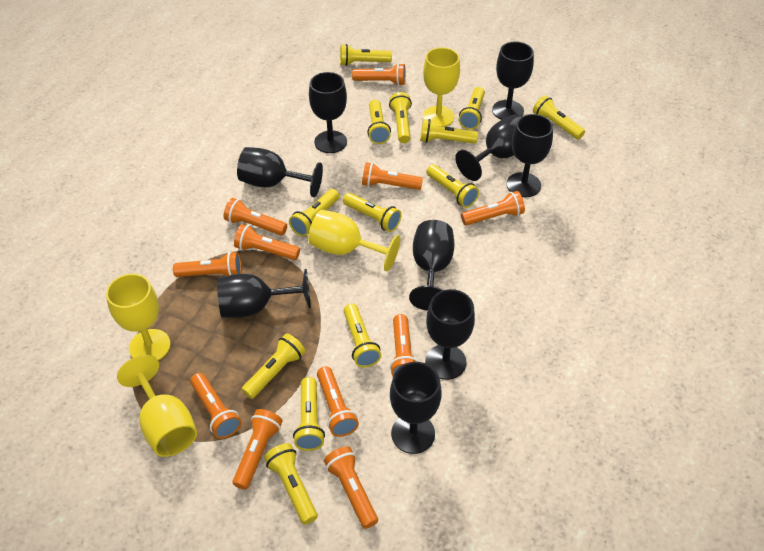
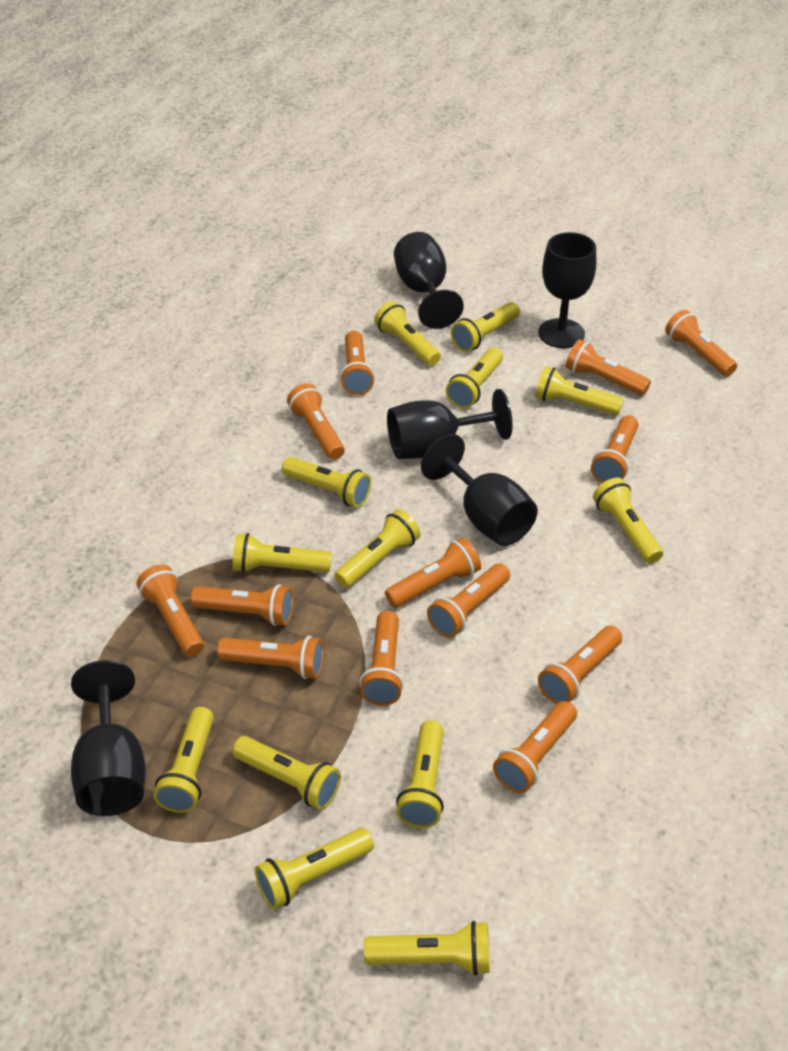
black goblet: [217,269,311,318] [237,147,323,197] [309,72,347,153] [390,362,442,454] [409,220,454,311] [425,289,475,380] [455,115,520,181] [492,42,534,120] [507,114,553,197] = 9 -> [71,660,146,816] [387,389,513,459] [394,232,464,329] [421,434,538,546] [538,232,596,348] = 5
orange flashlight: [173,252,241,277] [190,373,241,439] [224,198,287,235] [233,409,282,490] [234,224,300,260] [317,366,359,437] [324,446,378,529] [352,63,406,86] [362,162,423,190] [390,314,419,376] [461,191,525,225] = 11 -> [137,564,204,657] [190,584,294,626] [217,636,324,679] [287,384,345,460] [340,331,375,395] [360,611,404,706] [385,538,481,608] [427,563,510,638] [493,701,577,793] [538,625,622,704] [566,339,651,395] [591,415,639,483] [665,310,737,377] = 13
yellow goblet: [106,274,171,360] [117,355,197,457] [308,210,400,271] [423,48,460,127] = 4 -> none = 0

